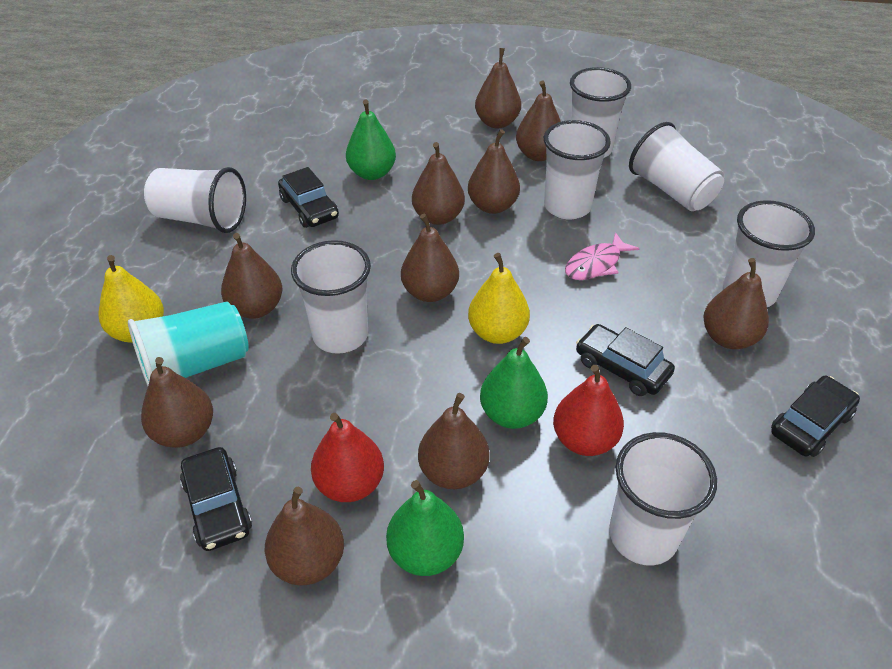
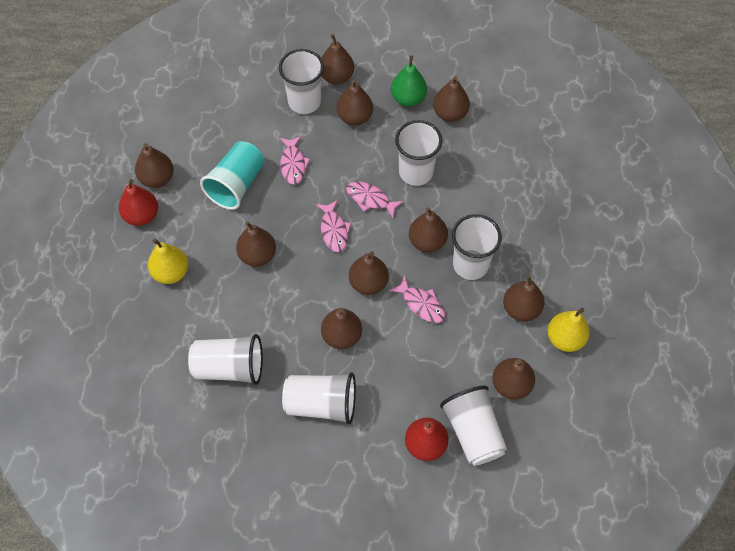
black car: [180,447,252,551] [278,167,339,228] [576,324,675,396] [771,376,860,457] = 4 -> none = 0
green pear: [346,99,396,180] [386,480,464,576] [480,337,548,429] = 3 -> [391,56,427,106] = 1
pink fish: [565,232,640,280] = 1 -> [280,136,310,185] [316,200,351,252] [346,181,404,218] [389,276,445,323] = 4
white cup: [144,167,246,233] [291,240,371,354] [544,120,611,220] [570,67,631,158] [609,432,717,566] [629,122,724,211] [723,200,815,307] = 7 -> [188,334,263,385] [279,49,324,114] [282,372,356,425] [395,120,442,186] [440,386,507,466] [452,214,502,280] = 6

